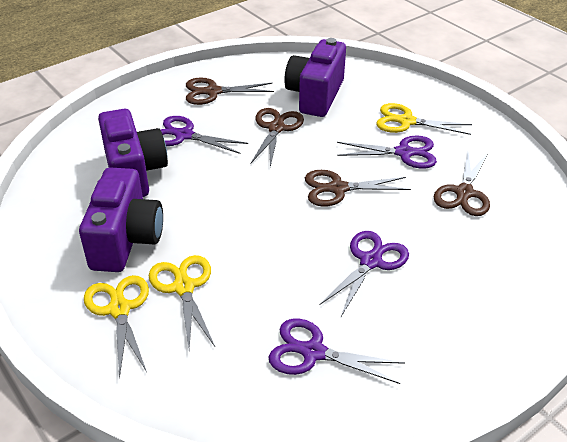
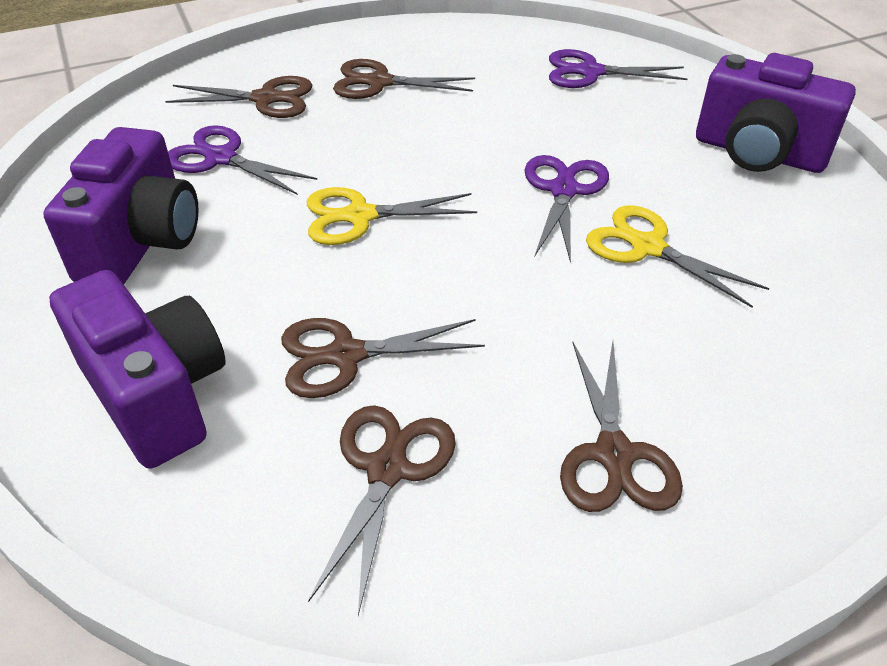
brown scissors: [186,78,274,105] [251,108,304,167] [305,170,411,207] [433,152,490,216] = 4 -> [165,76,312,118] [281,318,485,398] [308,405,456,615] [333,59,475,99] [560,342,683,512] = 5
purple scissors: [160,116,248,154] [268,318,405,384] [320,231,409,316] [337,135,437,168] = 4 -> [168,125,317,195] [524,155,609,263] [549,49,687,88] = 3
yellow scissors: [84,275,149,379] [149,255,215,349] [376,103,472,135] = 3 -> [307,187,477,245] [586,205,769,308] = 2

